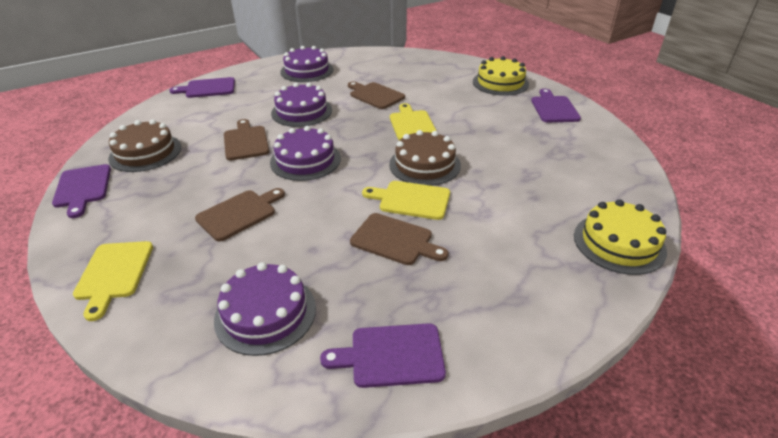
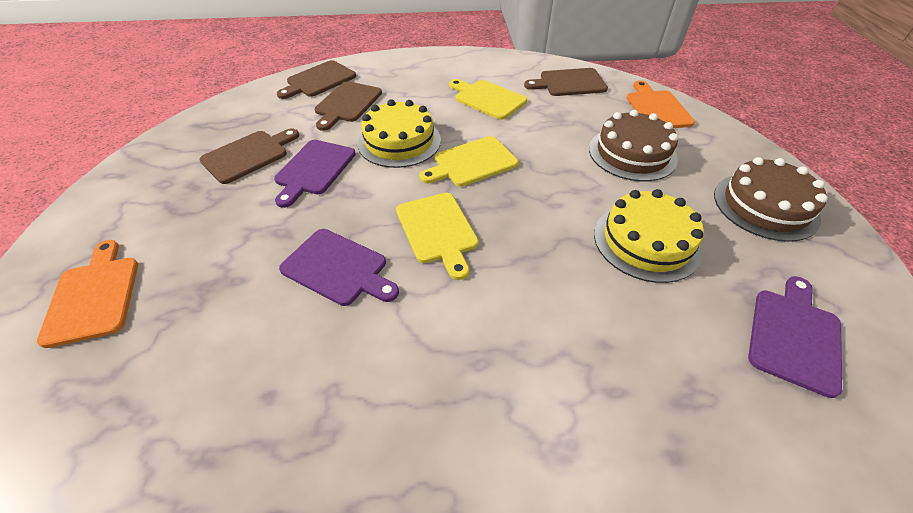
orange cutting board: none = 0 -> [37,240,138,348] [627,81,695,128] = 2
purple cake: [214,262,316,356] [270,126,341,181] [271,83,332,127] [280,46,333,82] = 4 -> none = 0
purple cutting board: [52,164,111,218] [170,77,235,98] [320,323,446,388] [531,89,581,122] = 4 -> [274,140,356,208] [279,229,399,306] [748,276,842,398] = 3

